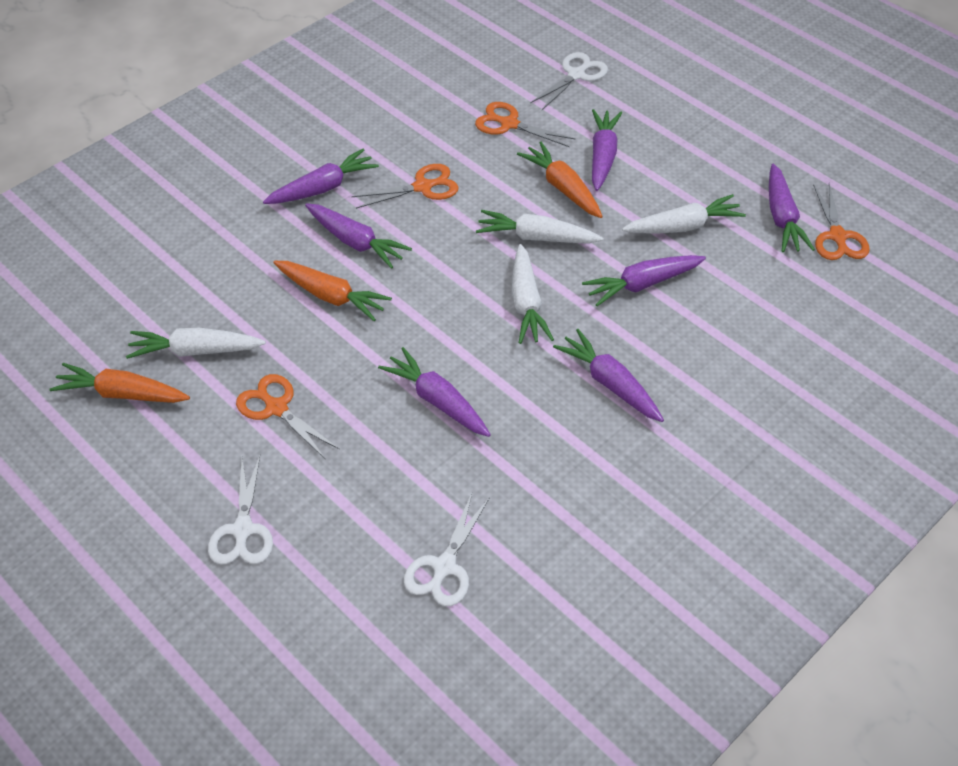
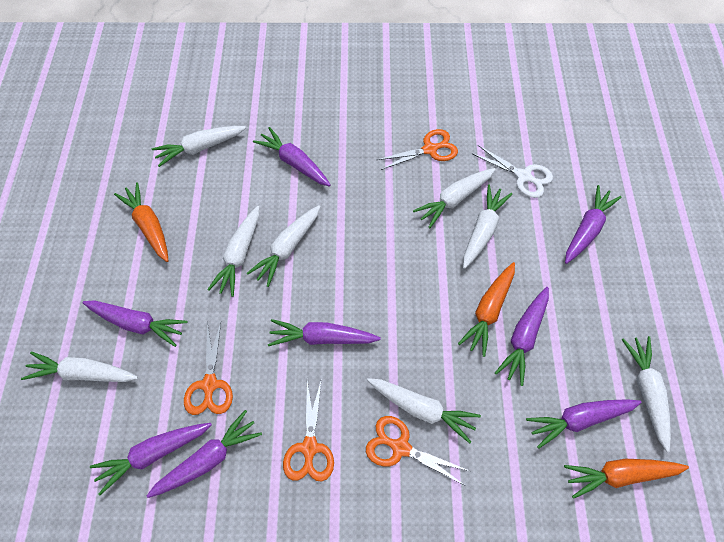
purple carrot: [263,149,379,204] [305,203,412,269] [378,347,491,437] [553,329,664,422] [582,255,706,306] [592,109,622,191] [769,164,815,252] = 7 -> [82,300,187,347] [90,423,212,495] [147,410,262,498] [253,127,331,187] [268,319,381,346] [495,287,549,386] [526,399,642,449] [565,185,622,264] = 8
white carrot: [126,328,266,359] [476,210,603,244] [512,244,554,344] [622,194,746,234] = 4 -> [21,352,138,382] [152,126,246,167] [207,206,259,297] [247,205,321,287] [367,378,481,443] [413,168,496,228] [463,185,512,269] [622,336,671,452] = 8
white scissors: [208,455,273,565] [404,493,490,606] [530,52,608,110] = 3 -> [471,145,553,198] = 1

